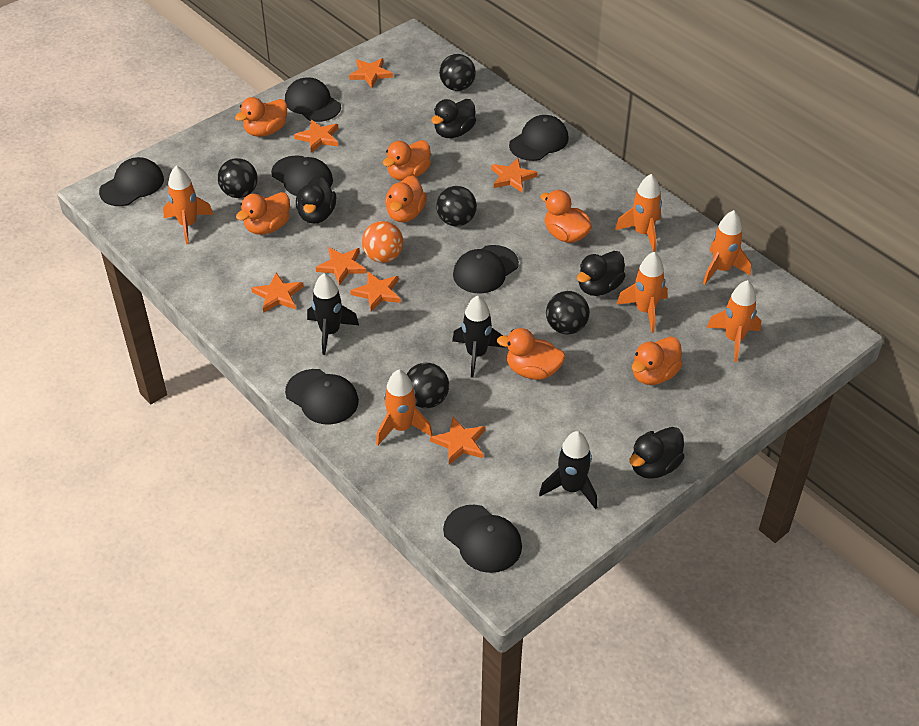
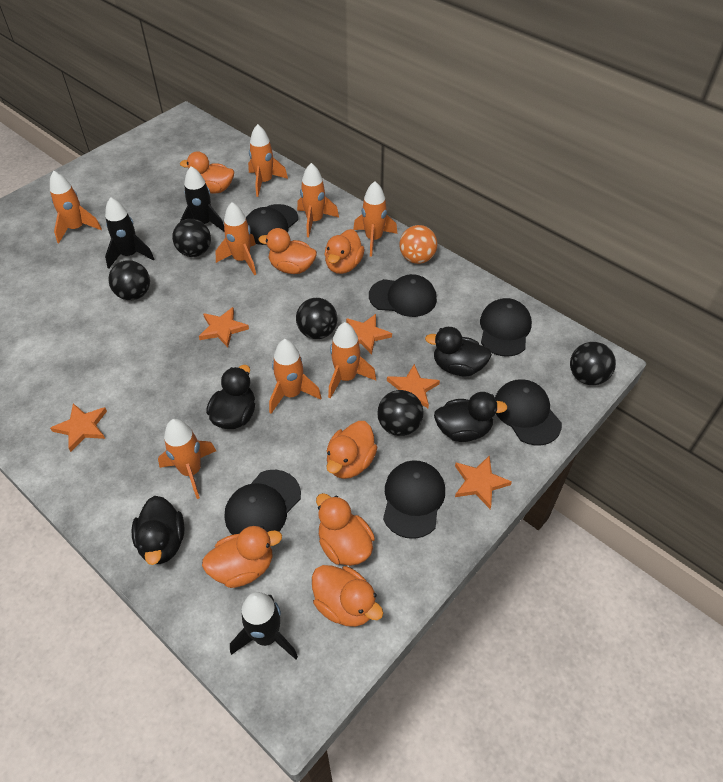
black cap: [99,157,164,206] [271,155,333,196] [285,77,341,122] [285,369,359,424] [443,505,522,573] [453,245,519,294] [509,115,569,161] = 7 -> [225,470,301,535] [246,204,298,245] [369,274,437,317] [383,460,445,539] [480,298,532,357] [495,379,562,446] = 6
orange rocket: [163,166,213,244] [376,370,433,445] [615,174,662,252] [616,252,668,333] [703,210,751,285] [707,280,761,362] = 6 -> [50,171,102,243] [158,419,216,499] [216,202,256,275] [248,124,288,197] [269,339,322,414] [297,163,339,237] [328,322,376,399] [353,181,397,257] = 8
orange star: [251,273,304,313] [294,120,338,153] [315,247,367,286] [349,58,393,88] [350,272,401,312] [430,417,485,465] [491,158,538,193] = 7 -> [50,403,107,452] [199,307,249,347] [346,314,392,355] [387,364,440,408] [455,455,512,509] = 5

